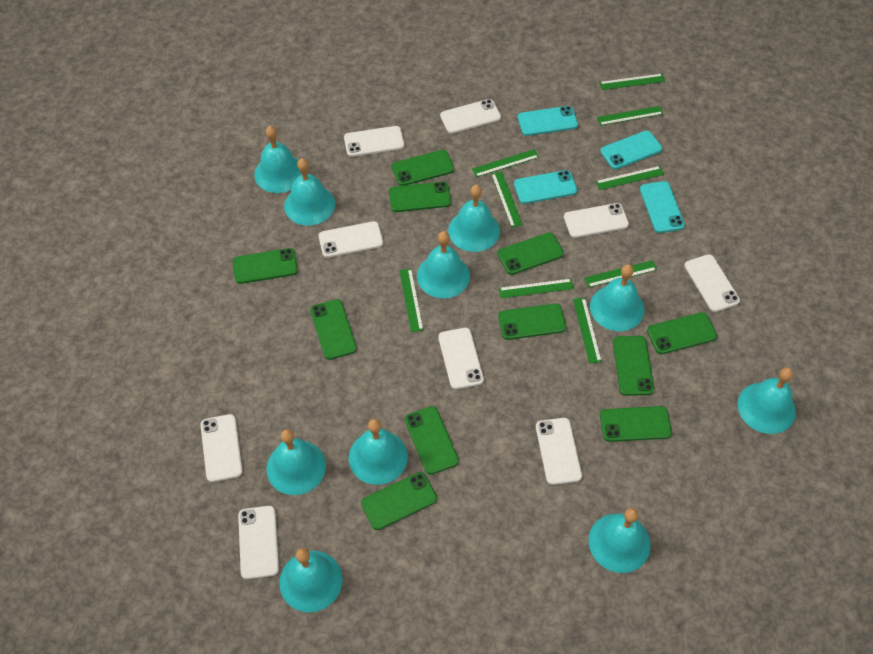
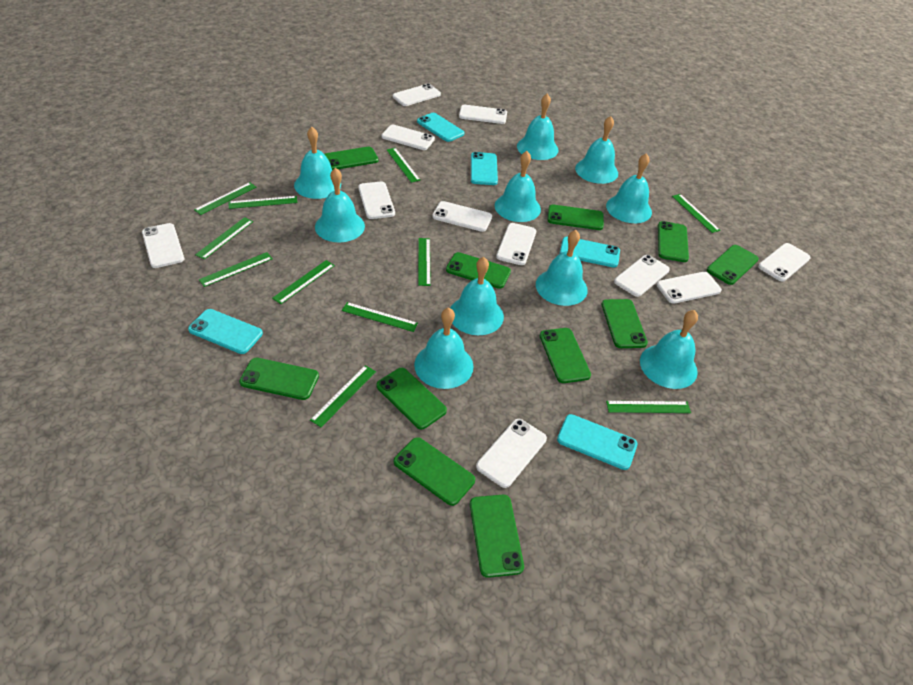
green ruler: [399,269,424,332] [472,149,539,177] [491,172,523,228] [499,279,574,298] [573,297,602,364] [584,260,657,288] [596,166,664,190] [597,106,663,126] [599,74,665,90] = 9 -> [194,182,256,215] [195,217,253,259] [199,252,273,287] [229,196,297,209] [272,260,335,304] [310,365,376,427] [342,302,418,332] [387,148,420,183] [418,238,431,286] [606,401,691,413] [672,194,720,233] = 11
turquoise phone: [514,170,577,204] [518,106,578,136] [600,131,662,169] [640,181,685,233] = 4 -> [188,309,263,354] [417,113,465,142] [471,152,498,185] [557,414,637,470] [560,237,620,268] = 5
white phone: [200,414,243,482] [238,506,279,579] [319,221,383,258] [344,126,404,157] [438,328,484,389] [440,99,501,134] [536,418,582,485] [564,203,629,238] [685,254,740,312] = 9 -> [142,223,184,268] [358,182,395,219] [382,125,435,150] [393,83,441,106] [432,201,492,232] [459,105,507,124] [476,419,547,488] [496,223,536,265] [614,255,670,297] [657,272,722,304] [758,243,811,282] = 11

